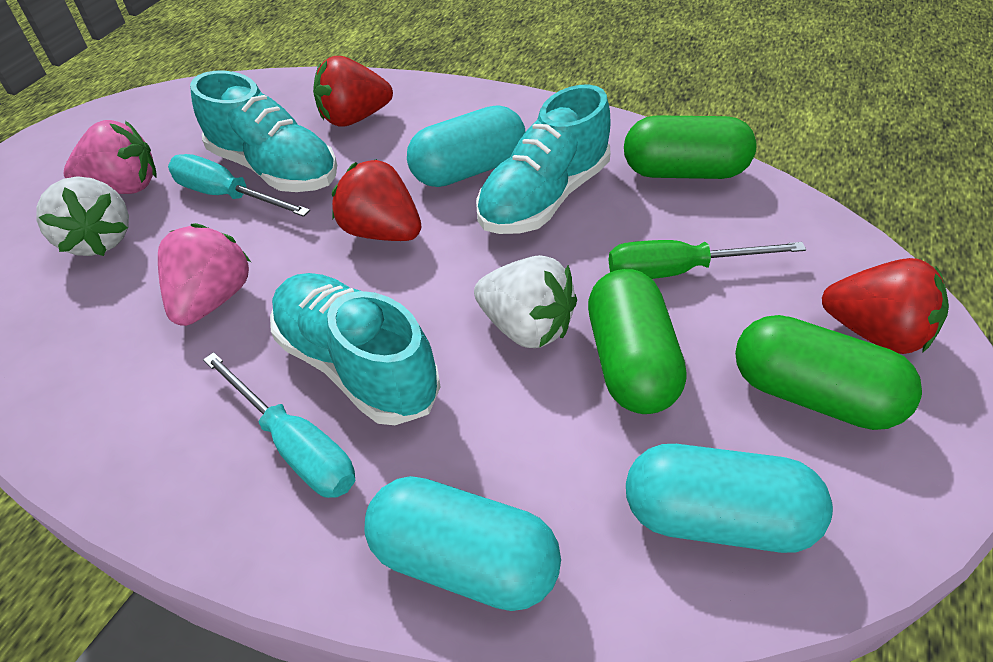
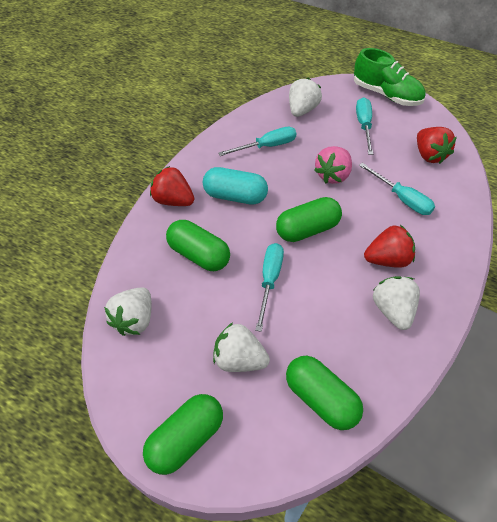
green capsule: [588,269,686,414] [624,115,756,179] [735,315,922,430] = 3 -> [143,394,223,475] [166,220,230,271] [276,197,342,242] [286,356,363,430] = 4
green screwdriver: [609,240,806,279] = 1 -> none = 0
green shoe: none = 0 -> [354,48,426,106] = 1
pink strawberry: [63,120,157,194] [158,223,251,326] = 2 -> [314,146,352,184] = 1
turquoise capsule: [364,476,561,611] [407,105,525,187] [626,444,833,553] = 3 -> [203,167,268,204] = 1
turquoise screwdriver: [168,154,310,217] [203,352,356,498] = 2 -> [218,127,296,156] [255,243,284,332] [356,97,373,155] [359,163,435,215] = 4
turquoise shoe: [190,71,337,192] [270,273,441,425] [476,84,611,234] = 3 -> none = 0
white strawberry: [37,176,129,256] [474,255,577,348] = 2 -> [104,287,152,336] [213,322,270,372] [289,78,322,117] [373,276,420,330] = 4

